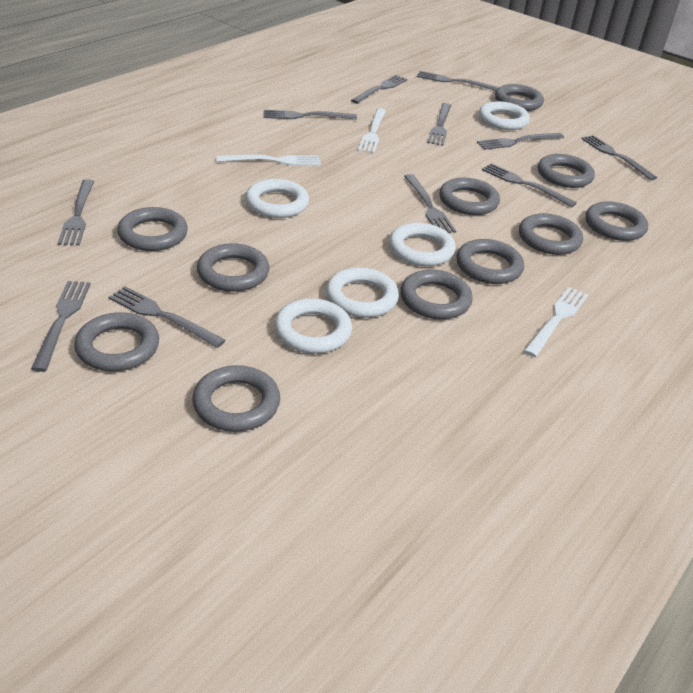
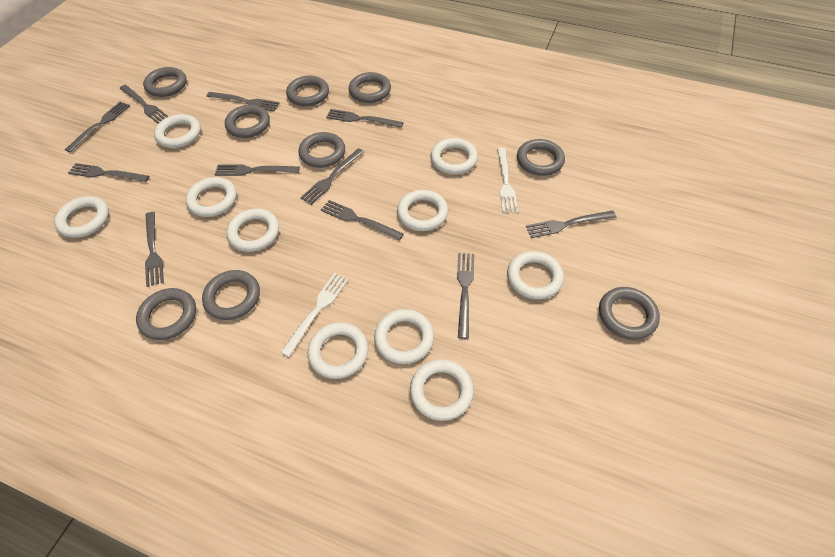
grey ring: [74,312,159,371] [117,207,188,251] [192,365,280,432] [197,243,269,292] [400,270,473,319] [439,178,500,215] [456,239,524,284] [495,84,544,111] [519,213,583,255] [538,154,595,188] [586,201,648,241] = 11 -> [136,288,196,340] [143,67,187,97] [202,270,260,320] [225,105,270,138] [286,76,329,106] [298,132,345,168] [349,72,391,103] [517,139,565,176] [599,287,660,340] = 9
white fork: [217,154,321,165] [358,108,386,153] [524,287,588,357] = 3 -> [280,273,349,357] [497,148,518,213] = 2
white ring: [245,179,309,218] [274,298,352,354] [326,267,399,318] [389,223,456,266] [479,101,530,130] = 5 -> [54,196,109,238] [154,114,201,148] [186,177,237,217] [226,209,279,252] [308,322,368,379] [374,309,434,364] [397,190,448,231] [410,359,474,421] [430,138,478,174] [507,251,564,300] = 10

